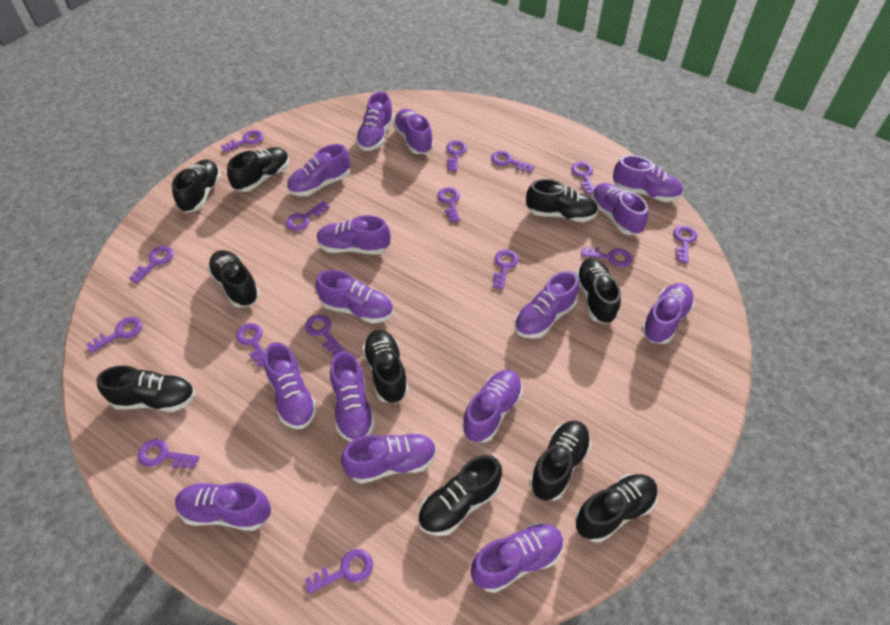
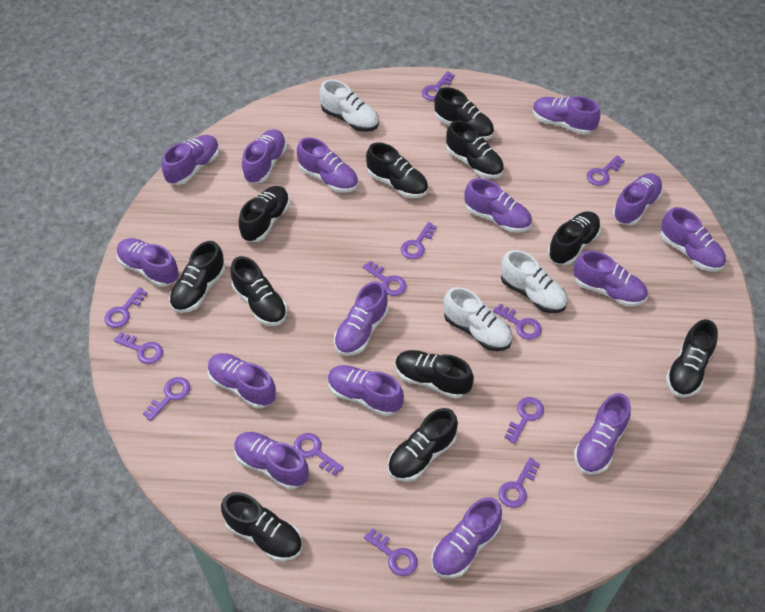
black shoe: [97,365,195,412] [172,159,221,213] [208,250,260,308] [227,147,289,192] [362,330,409,403] [418,455,502,536] [526,179,598,222] [529,421,591,501] [575,474,658,543] [576,258,621,324] = 10 -> [169,241,225,313] [221,492,302,561] [231,256,287,326] [239,186,290,242] [366,143,428,198] [388,408,458,482] [395,350,474,399] [434,87,494,140] [446,120,504,179] [548,211,601,265] [666,319,718,397] = 11
purple key: [86,317,142,353] [129,246,174,283] [138,439,200,469] [221,130,264,153] [236,323,264,367] [286,201,330,231] [305,314,345,356] [305,549,373,594] [438,187,460,222] [446,141,467,171] [491,151,535,173] [492,250,519,290] [571,162,595,194] [581,247,632,267] [673,226,697,263] = 15 -> [104,287,148,328] [114,332,163,364] [143,377,190,421] [294,433,344,476] [363,261,407,296] [364,528,418,576] [401,222,437,259] [422,71,455,101] [493,304,542,340] [498,458,540,508] [504,397,544,444] [586,155,625,186] = 12
white shoe: none = 0 -> [320,80,379,132] [443,287,512,351] [501,250,567,313] = 3

